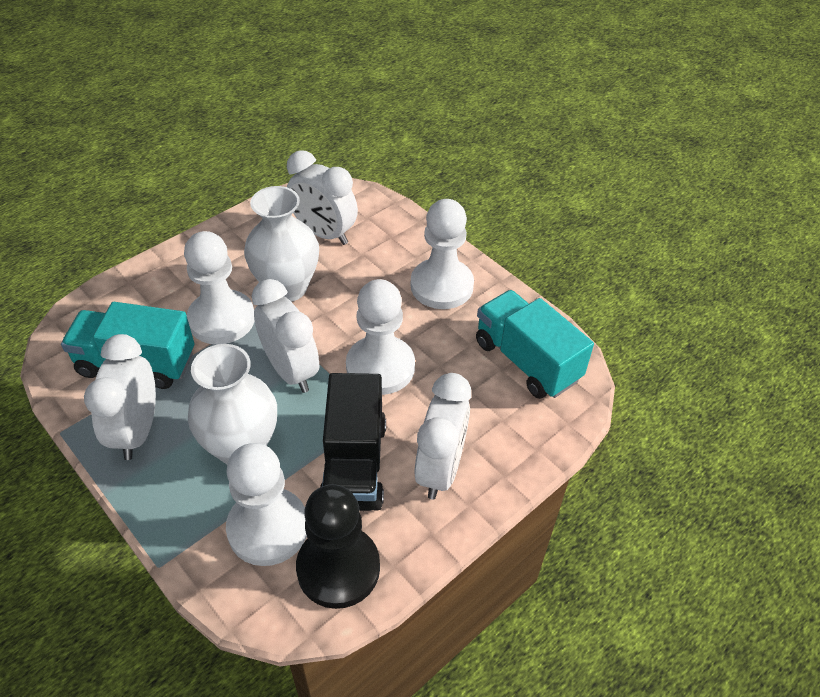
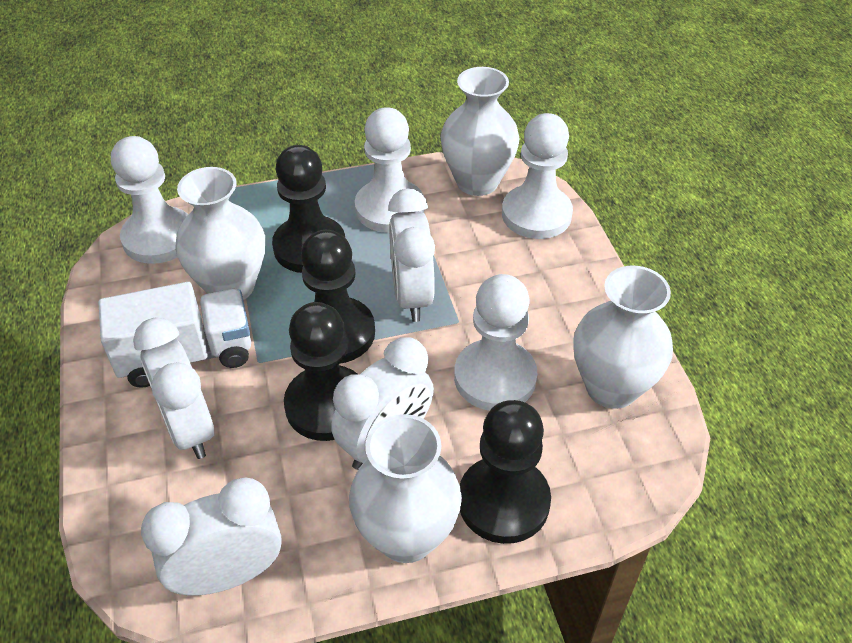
black pawn: [296,484,380,609] = 1 -> [272,145,345,273] [284,302,359,441] [301,230,375,363] [460,400,551,544] = 4
black truck: [320,373,386,511] = 1 -> none = 0
turquoise truck: [61,302,194,389] [476,290,594,399] = 2 -> none = 0
white truck: none = 0 -> [98,282,251,388] = 1
white vase: [188,344,277,464] [244,186,319,302] = 2 -> [175,167,265,300] [349,414,462,563] [440,67,520,196] [573,266,673,409] = 4

